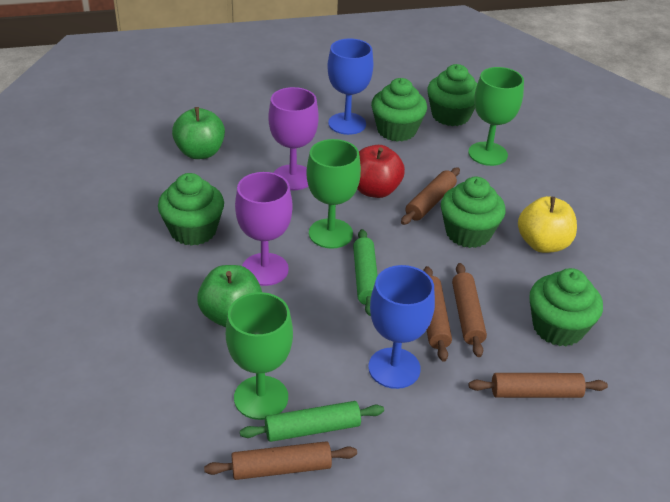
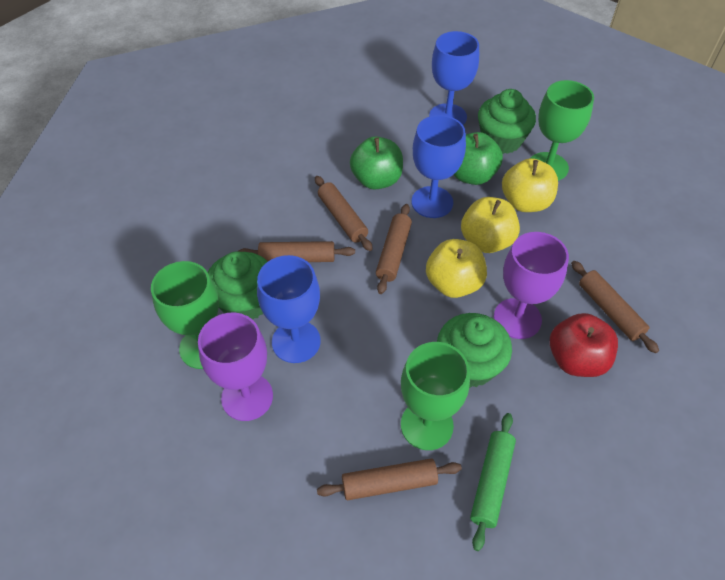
blue goblet: [327,39,374,135] [368,265,435,389] = 2 -> [257,255,321,363] [411,115,466,218] [429,31,479,125] = 3
green cupcake: [158,173,224,246] [371,78,427,142] [427,64,478,126] [441,177,506,248] [529,268,603,346] = 5 -> [208,251,268,320] [437,313,512,388] [478,89,536,154] = 3
green rolling pin: [240,401,384,442] [353,229,378,316] = 2 -> [470,413,516,551] = 1
yellow apple: [518,196,577,253] = 1 -> [426,239,487,298] [461,197,520,253] [502,158,558,212] = 3

